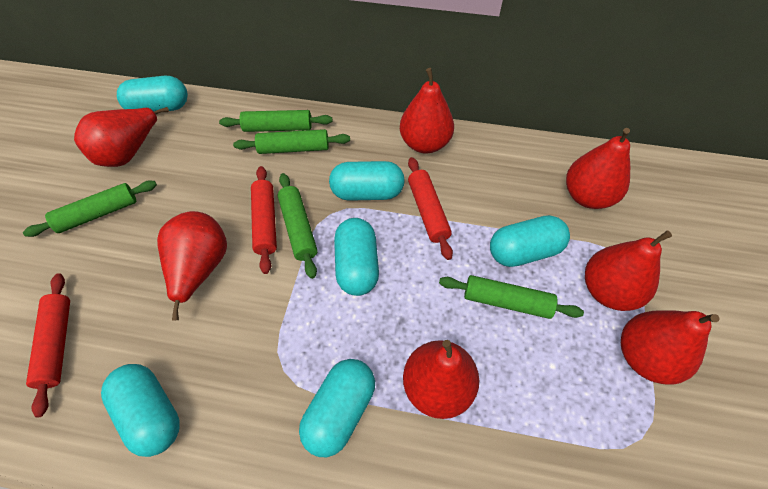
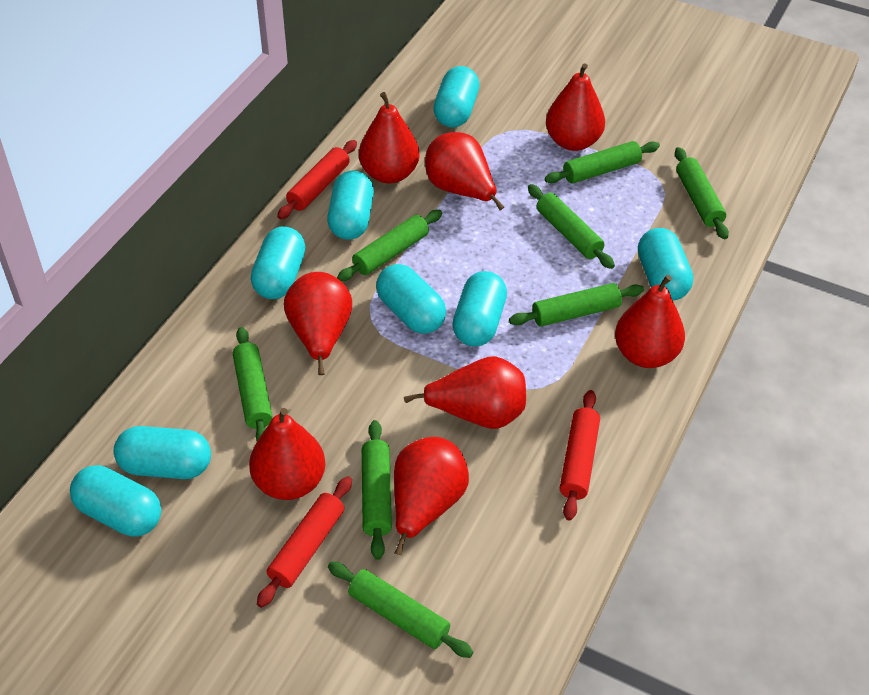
green rolling pin: [23,180,157,237] [219,110,332,132] [233,129,350,154] [278,173,318,279] [439,275,584,319] = 5 -> [233,327,273,441] [328,562,473,658] [337,210,442,281] [362,420,392,560] [509,283,644,327] [528,184,615,269] [544,141,660,184] [675,147,729,239] = 8
red pear: [74,107,169,167] [157,211,227,320] [400,68,454,153] [403,340,479,419] [566,128,630,209] [585,230,672,311] [621,310,720,385] = 7 -> [249,408,325,500] [284,272,352,375] [359,92,420,183] [394,437,469,555] [404,356,526,429] [425,132,504,210] [546,63,605,151] [615,275,685,368] = 8
turquoise capsule: [101,364,180,457] [117,76,188,112] [299,359,375,457] [329,161,405,201] [334,218,379,296] [490,215,570,267] = 6 -> [70,465,161,537] [114,426,211,479] [251,227,306,299] [327,171,374,240] [376,264,446,334] [433,66,479,127] [452,271,507,347] [638,228,693,300] = 8

